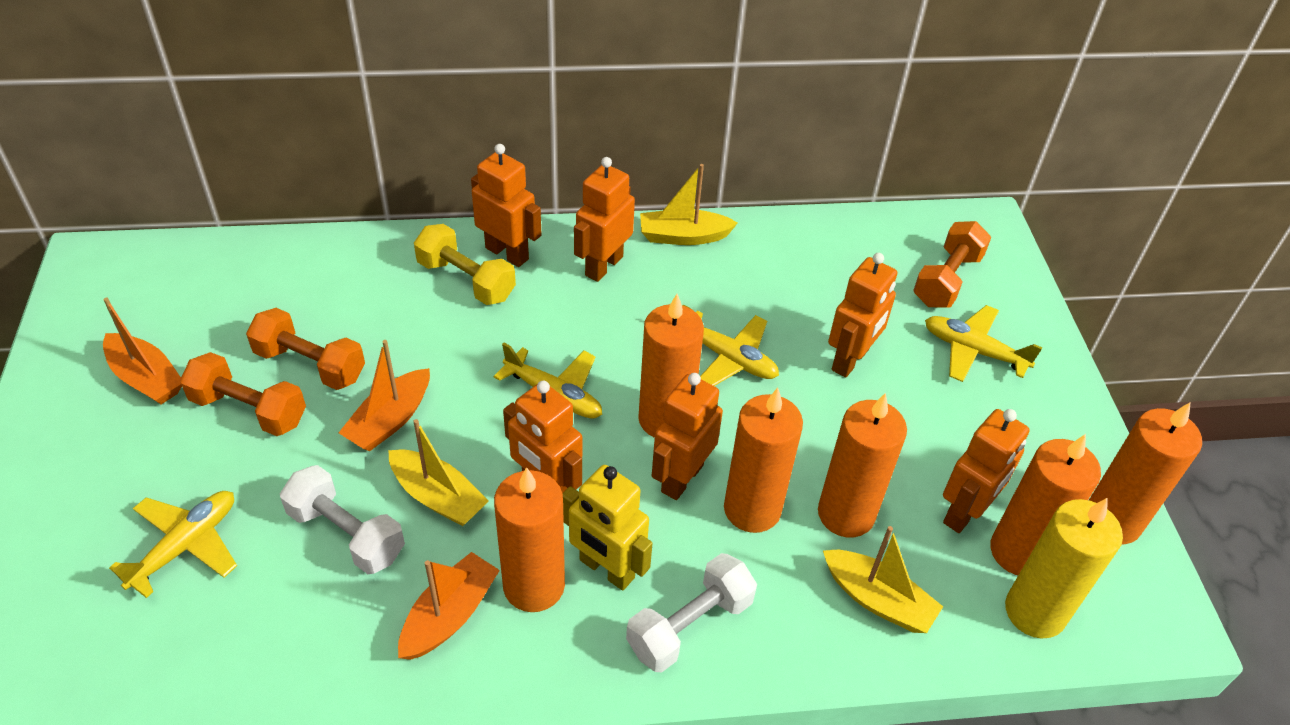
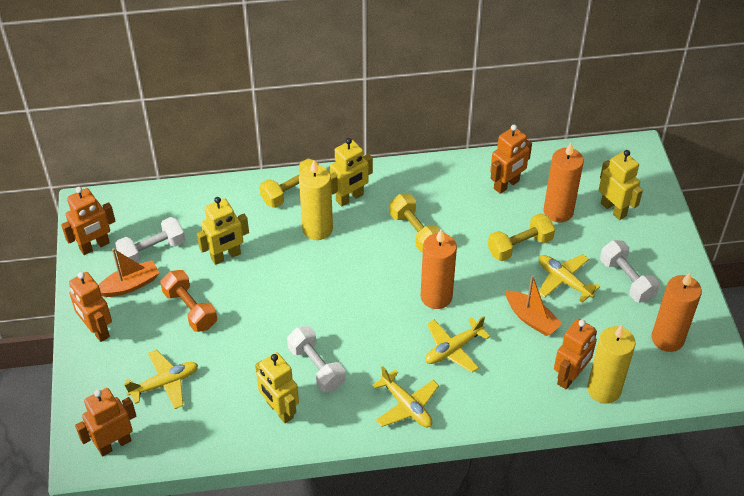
orange boat: [103,297,182,404] [339,340,430,451] [398,552,500,660] = 3 -> [99,248,159,297] [506,275,563,336] = 2
orange candle: [494,467,565,612] [638,294,704,438] [724,388,803,533] [818,393,907,538] [990,434,1101,575] [1089,403,1202,545] = 6 -> [421,230,457,309] [543,143,584,223] [652,272,702,352] = 3
orange dumbbell: [180,352,306,436] [246,308,365,390] [913,221,991,308] = 3 -> [160,270,217,332] = 1
orange robot: [471,144,542,267] [503,381,582,493] [574,157,635,282] [652,373,723,500] [828,253,897,378] [943,409,1030,533] = 6 -> [61,187,116,255] [69,272,112,342] [75,388,136,456] [490,125,532,194] [554,319,597,389] = 5
white dumbbell: [280,465,405,574] [626,553,757,672] = 2 -> [115,217,185,263] [287,326,345,393] [600,240,660,302] = 3
yellow boat: [388,419,488,526] [640,164,738,245] [823,526,943,633] = 3 -> none = 0
yellow candle: [1005,498,1123,639] = 1 -> [299,160,333,240] [587,325,636,404] = 2
yellow dumbbell: [414,224,516,305] = 1 -> [259,159,319,208] [390,194,440,252] [488,213,555,261] = 3
yellow robot: [563,465,652,591] = 1 -> [197,197,249,265] [255,352,299,423] [330,138,373,207] [599,150,643,220] = 4

